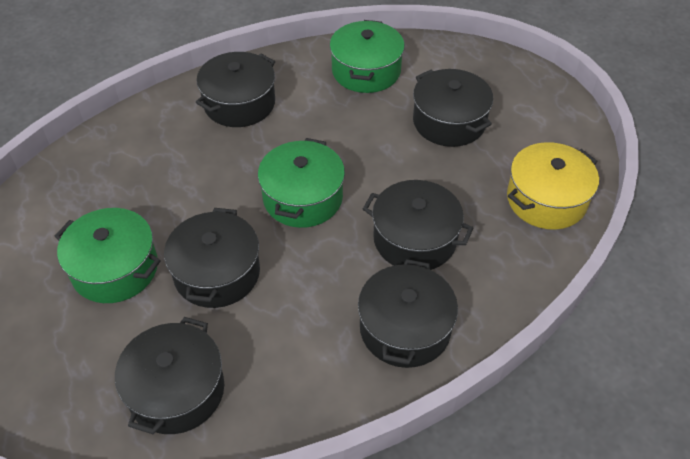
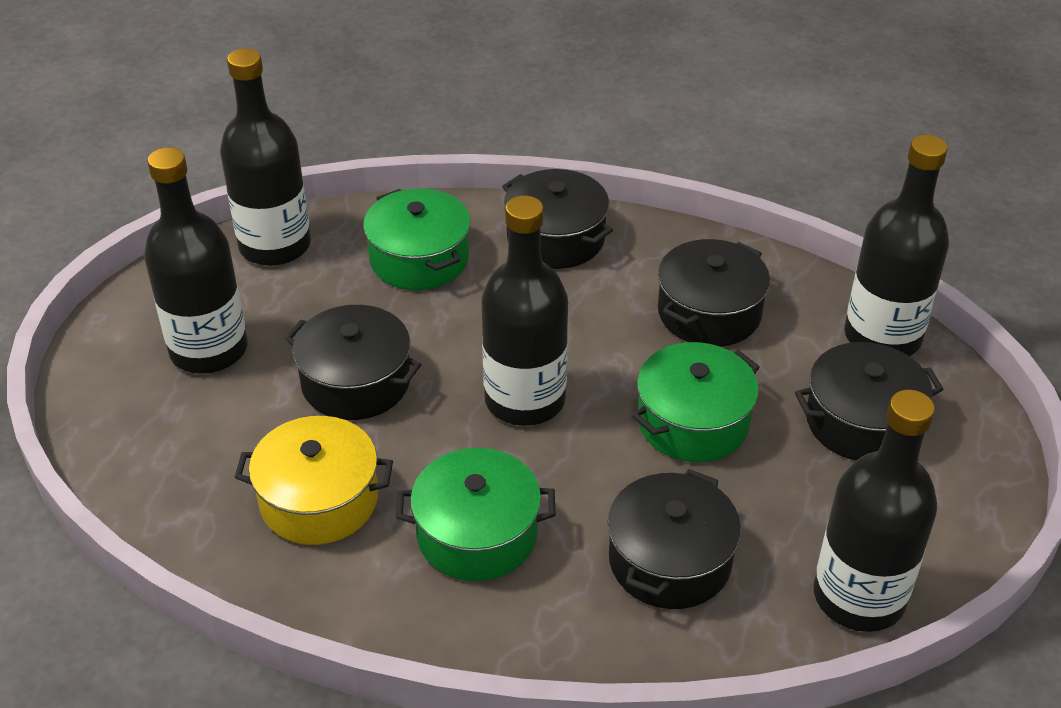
black bottle: none = 0 -> [144,147,248,374] [220,48,311,266] [481,196,568,426] [814,390,938,632] [844,135,949,356] = 5
black pot: [115,317,224,434] [164,208,260,308] [196,52,275,127] [358,259,458,368] [363,180,473,270] [413,69,493,147] = 6 -> [284,305,422,420] [502,169,613,269] [608,469,741,609] [658,239,770,347] [795,342,944,461] = 5

